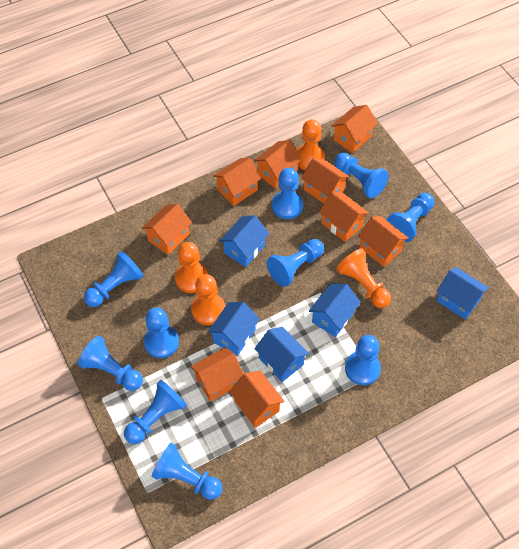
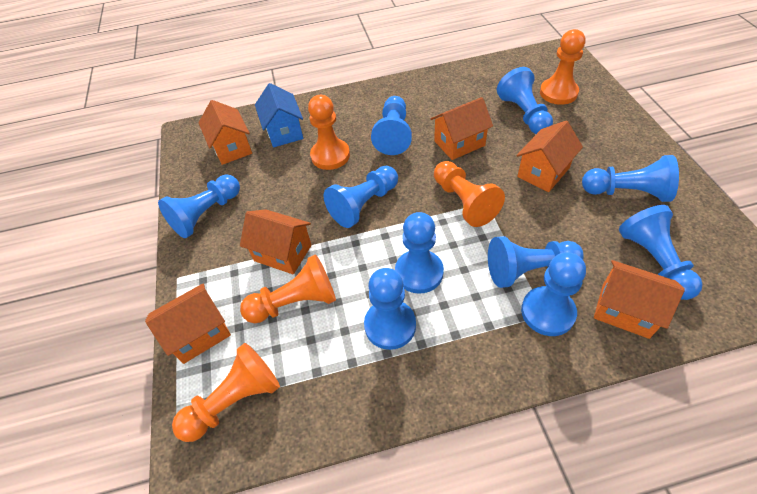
blue house: [208,302,260,356] [219,215,269,267] [254,327,309,382] [309,284,361,337] [437,267,489,319] = 5 -> [255,83,303,147] = 1
orange house: [142,204,192,255] [190,347,244,402] [213,158,262,206] [229,371,285,428] [254,140,302,189] [301,158,350,203] [319,192,369,242] [331,105,378,153] [358,216,409,267] = 9 -> [145,283,231,364] [199,100,252,165] [240,209,311,274] [431,97,493,160] [516,121,583,192] [594,260,685,339] = 6
orange pawn: [175,242,208,293] [191,274,225,325] [297,119,325,170] [336,248,391,308] = 4 -> [172,343,280,442] [240,254,336,323] [308,95,350,170] [434,161,505,227] [540,29,585,105] = 5

